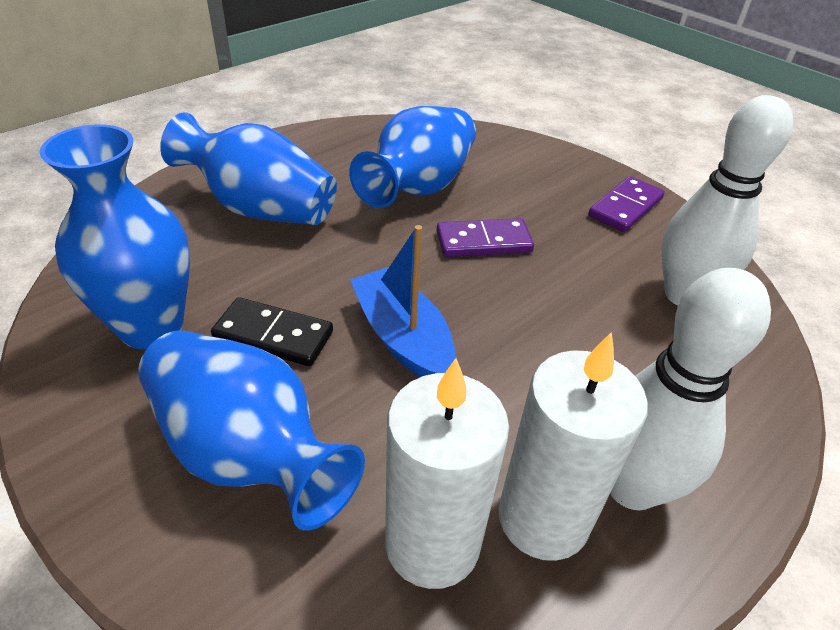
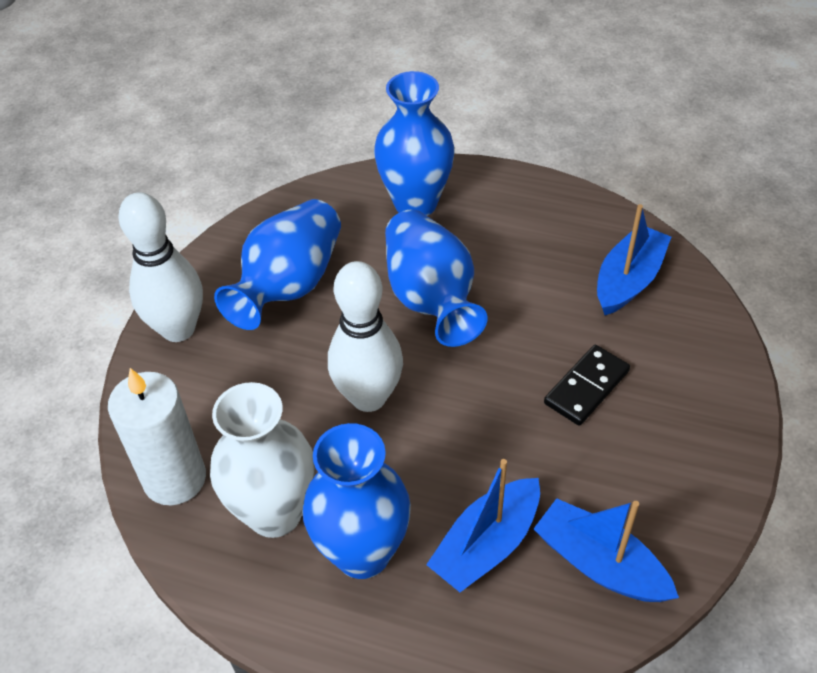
blue boat: [350,225,456,377] = 1 -> [426,459,540,592] [534,498,679,602] [597,204,671,315] = 3
purple domino: [437,218,534,257] [588,176,665,232] = 2 -> none = 0
white candle: [385,358,509,589] [498,332,648,561] = 2 -> [108,368,206,505] = 1
white vase: none = 0 -> [210,382,315,538] = 1

